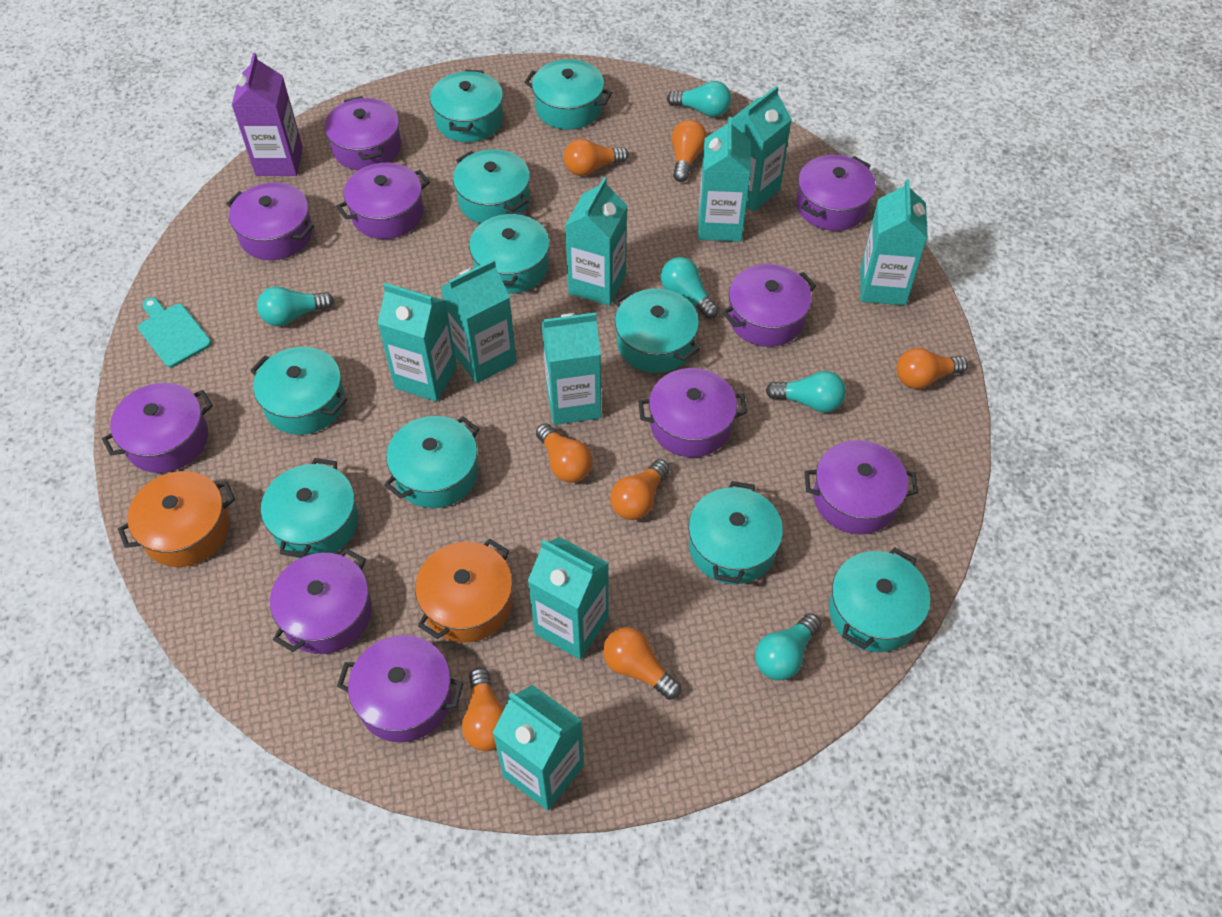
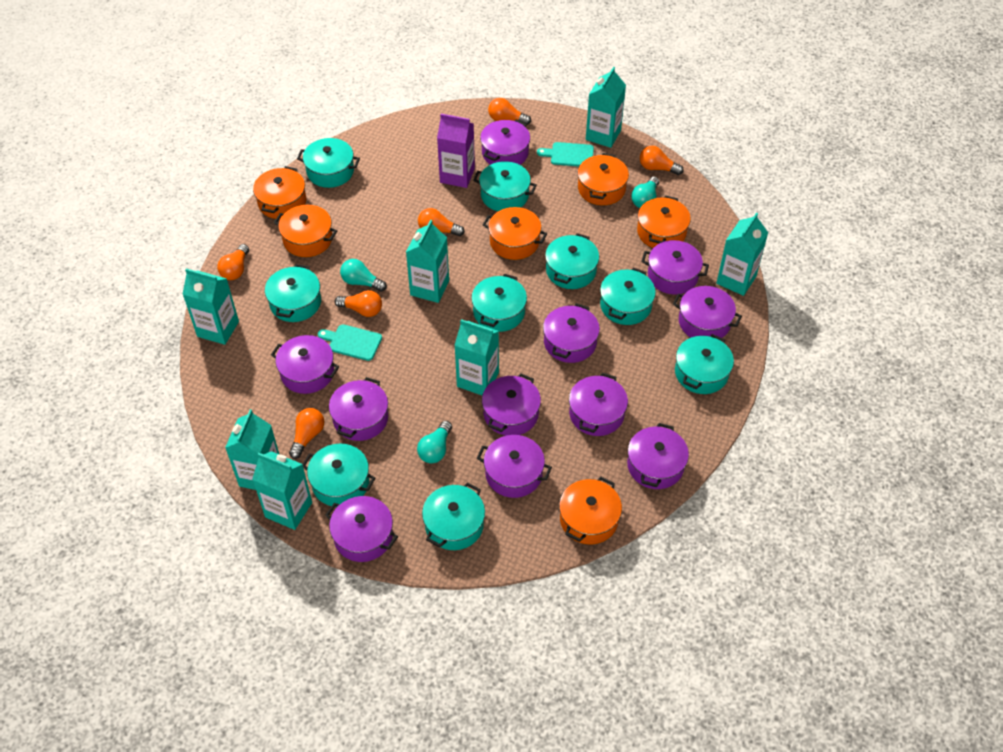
orange light bulb: [462,668,505,751] [536,423,593,483] [564,139,629,176] [603,627,681,700] [610,459,670,520] [672,120,707,182] [896,348,968,389] = 7 -> [217,244,249,280] [289,408,325,459] [335,290,382,317] [418,208,465,236] [488,98,531,125] [640,146,684,175] = 6
orange pot: [118,471,235,567] [415,539,513,643] = 2 -> [253,166,306,219] [274,205,337,257] [483,207,547,260] [559,477,622,544] [578,153,629,205] [637,196,691,248] = 6
purple pot: [102,383,213,473] [226,183,314,260] [270,548,372,654] [324,96,401,170] [336,163,430,239] [337,635,463,742] [638,368,747,457] [722,264,816,347] [796,155,876,231] [804,440,919,534] = 10 -> [271,335,339,394] [325,496,398,562] [329,377,388,441] [477,435,552,498] [480,120,530,165] [482,374,541,436] [543,303,600,363] [569,373,628,436] [627,423,689,489] [641,240,709,294] [673,286,742,338] = 11
turquoise carton: [377,283,457,402] [441,259,516,384] [492,685,584,811] [528,537,609,660] [542,312,601,425] [565,177,627,306] [698,117,751,242] [731,86,792,212] [860,179,928,305] = 9 -> [182,268,239,345] [225,409,279,490] [252,451,312,530] [406,220,449,303] [454,319,499,395] [586,67,626,148] [716,212,768,296] = 7
turquoise cutting board: [138,297,212,367] = 1 -> [318,324,382,361] [537,142,594,167] = 2
turquoise light bulb: [257,286,334,326] [661,257,719,319] [667,81,731,117] [755,613,821,680] [766,371,846,413] = 5 -> [340,259,387,292] [417,421,452,463] [631,177,659,208] = 3
turquoise pot: [250,347,347,435] [261,458,358,558] [384,416,479,508] [430,69,503,142] [453,149,530,224] [469,211,550,294] [524,59,612,130] [615,289,700,373] [688,481,783,584] [829,547,930,652] = 10 -> [265,264,321,322] [297,138,360,188] [303,444,375,507] [422,482,485,550] [471,274,527,332] [473,161,537,211] [545,233,599,289] [600,267,656,325] [675,334,734,394] = 9

